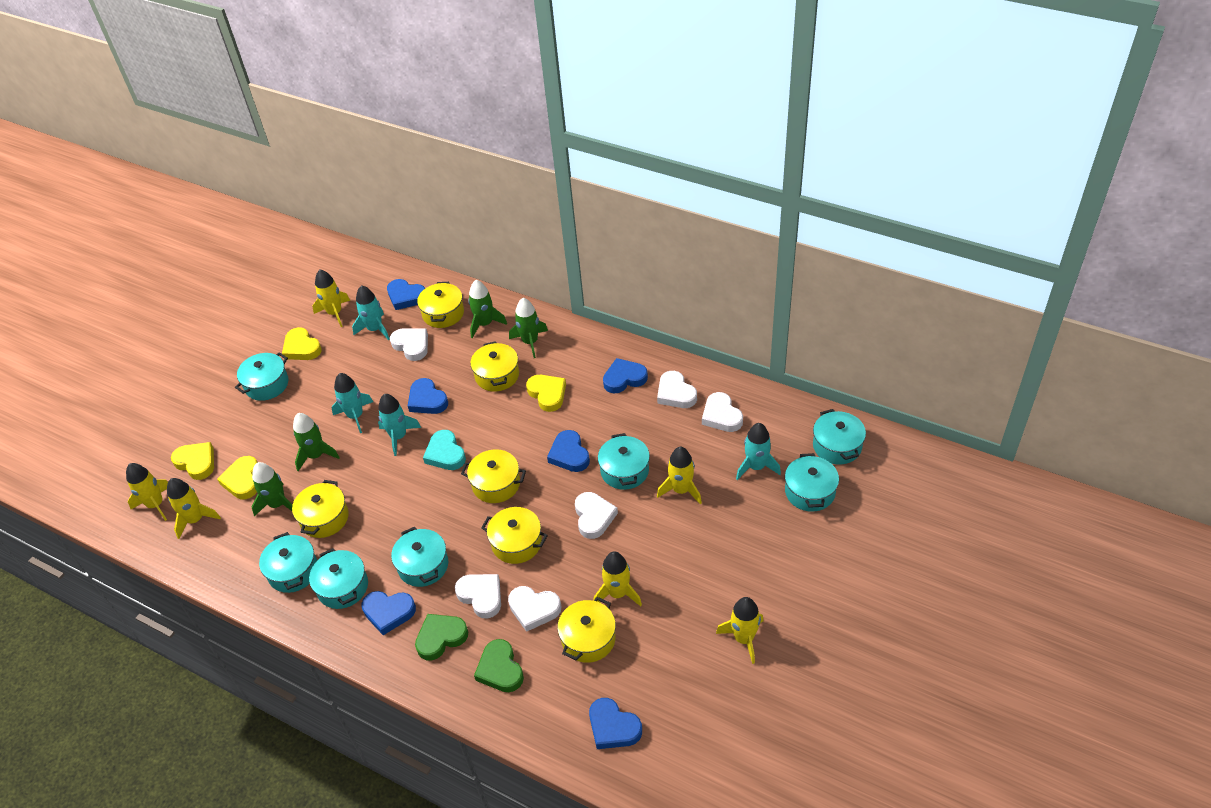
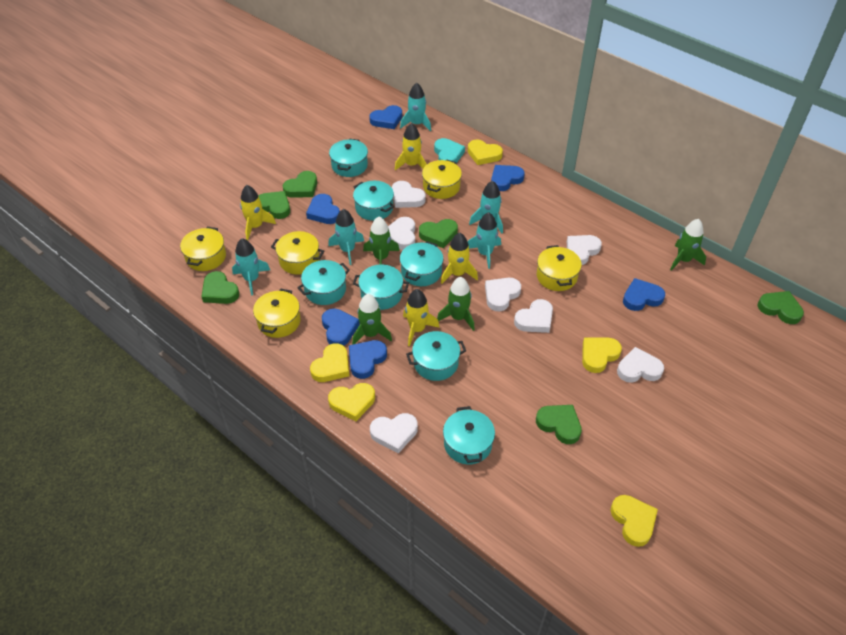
green heart: [415,614,468,660] [474,639,524,692] = 2 -> [201,271,239,304] [258,191,290,219] [283,171,317,198] [419,219,458,248] [536,405,582,444] [757,291,804,324] = 6
turquoise rocket: [332,373,373,433] [352,285,390,340] [378,394,421,456] [736,423,781,480] = 4 -> [232,238,270,295] [328,209,364,265] [400,83,431,131] [467,212,501,269] [469,181,503,233] = 5
white heart: [390,328,428,361] [455,574,501,619] [508,586,561,632] [575,492,618,539] [657,371,697,408] [702,392,743,432] = 6 -> [370,413,418,453] [388,217,415,250] [392,181,426,208] [485,278,521,311] [514,299,553,333] [567,235,602,265] [617,347,664,383] = 7
yellow heart: [171,442,214,480] [217,456,258,499] [282,327,322,360] [526,375,566,412] = 4 -> [310,343,349,382] [328,383,375,421] [468,140,503,165] [582,338,622,373] [611,495,658,547] = 5
yellow pot: [292,480,349,538] [417,282,464,328] [461,449,526,503] [470,341,519,391] [481,507,548,564] [557,597,616,663] = 6 -> [180,227,226,271] [253,289,301,338] [271,231,324,274] [422,160,462,199] [537,245,582,291] = 5
yellow rocket: [126,463,168,521] [167,478,221,539] [312,270,350,327] [593,552,642,606] [657,447,702,504] [716,597,763,664] = 6 -> [240,185,276,240] [395,123,427,170] [403,289,440,346] [441,233,478,284] = 4

